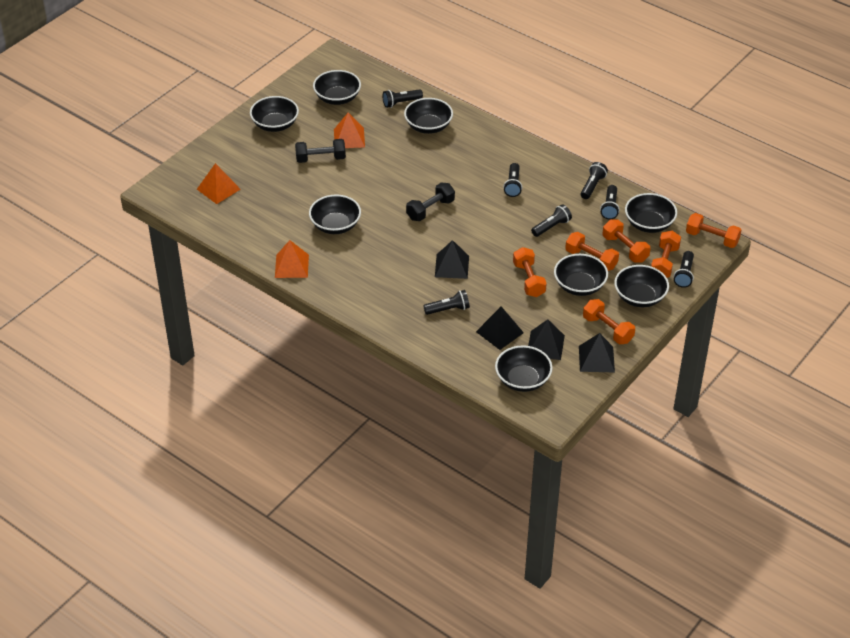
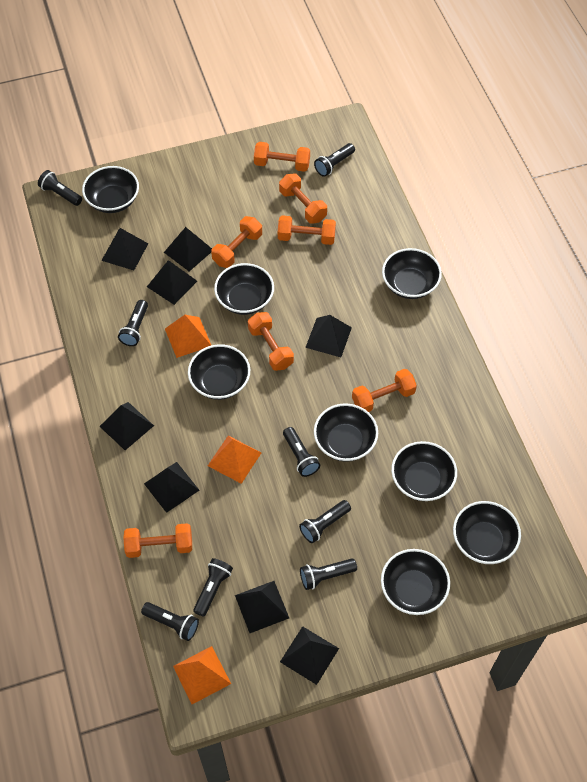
black dumbbell: [295,139,346,163] [406,182,455,221] = 2 -> none = 0
black flashlight: [382,89,423,108] [423,290,470,315] [503,163,522,197] [531,204,572,237] [581,162,608,199] [600,185,620,220] [674,251,694,288] = 7 -> [38,170,82,206] [118,300,148,346] [141,602,199,641] [193,558,233,617] [283,427,320,477] [299,500,351,543] [300,559,357,590] [314,143,355,177] = 8
black pyramid: [435,240,469,279] [476,306,524,350] [528,319,565,360] [579,333,615,372] = 4 -> [99,402,154,450] [101,228,148,270] [144,462,199,513] [147,260,197,305] [164,227,212,271] [235,581,289,633] [280,626,339,685] [305,315,352,357] = 8
orange dumbbell: [513,247,547,297] [565,232,619,271] [583,299,635,344] [602,219,650,262] [651,231,681,278] [686,213,741,248] = 6 -> [123,523,192,558] [211,216,262,268] [248,312,294,371] [254,142,310,172] [278,215,336,245] [279,174,327,224] [352,369,417,412] = 7

